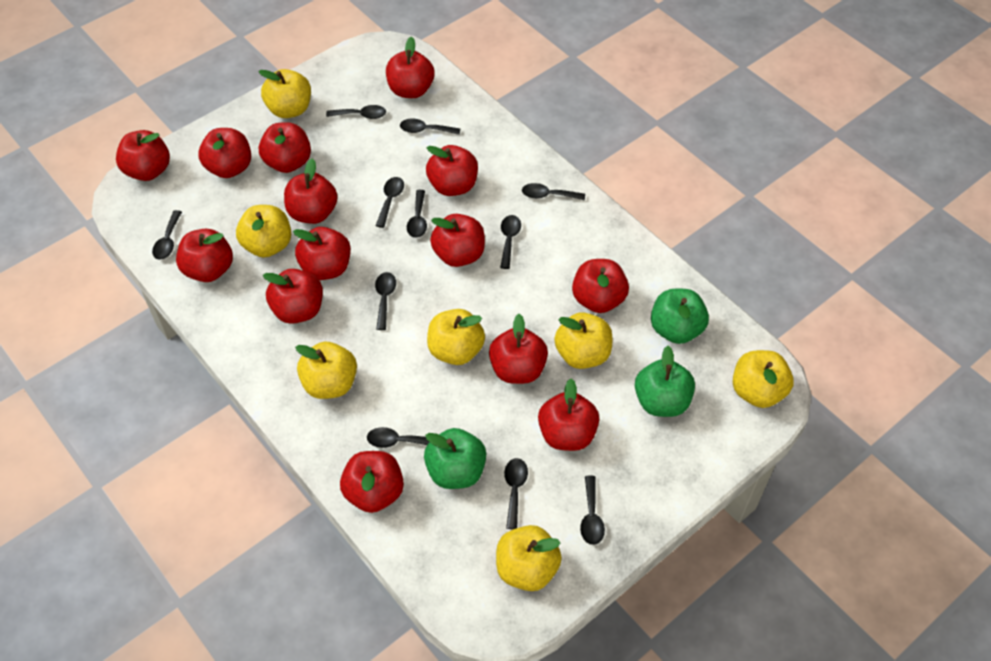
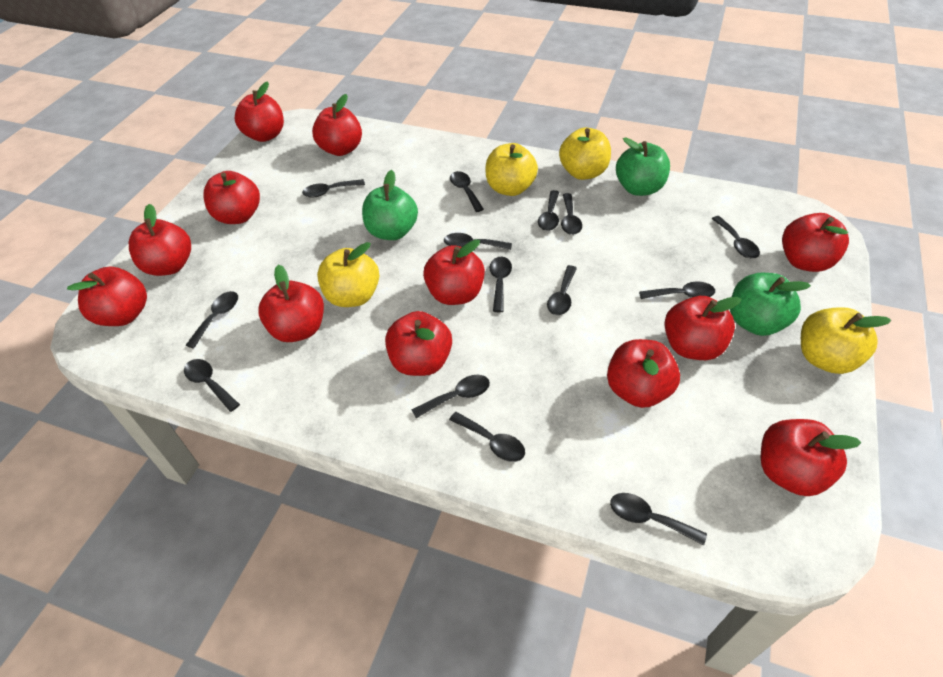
black spoon: [152,210,182,260] [326,105,386,119] [367,427,430,448] [375,272,396,330] [376,177,404,228] [400,119,460,135] [407,190,427,238] [500,215,521,269] [504,458,528,529] [522,183,585,200] [580,476,605,545] = 11 -> [184,359,240,412] [186,291,238,349] [302,179,365,197] [411,375,490,418] [444,233,512,250] [449,412,525,462] [450,171,484,212] [490,256,512,312] [538,190,559,231] [547,265,577,315] [561,193,582,235] [610,493,707,545] [639,281,715,299] [712,216,760,258] = 14
red apple: [116,130,170,181] [176,229,233,282] [198,128,251,178] [259,122,311,173] [263,269,323,324] [284,158,338,224] [293,227,351,280] [340,451,404,513] [386,36,434,98] [426,145,478,196] [430,214,485,267] [489,314,548,384] [538,379,599,451] [572,259,629,313] = 14 -> [67,266,147,326] [129,204,191,276] [203,171,260,224] [235,81,284,142] [258,265,324,342] [312,94,362,156] [385,311,452,376] [423,239,485,305] [607,339,680,408] [664,296,741,360] [761,419,861,496] [782,213,849,272] = 12
yellow apple: [236,205,291,258] [258,69,311,118] [295,341,357,399] [427,309,485,365] [496,525,562,591] [554,312,612,369] [733,350,794,408] = 7 -> [317,242,379,307] [486,143,538,196] [559,127,611,180] [801,307,891,374] = 4

